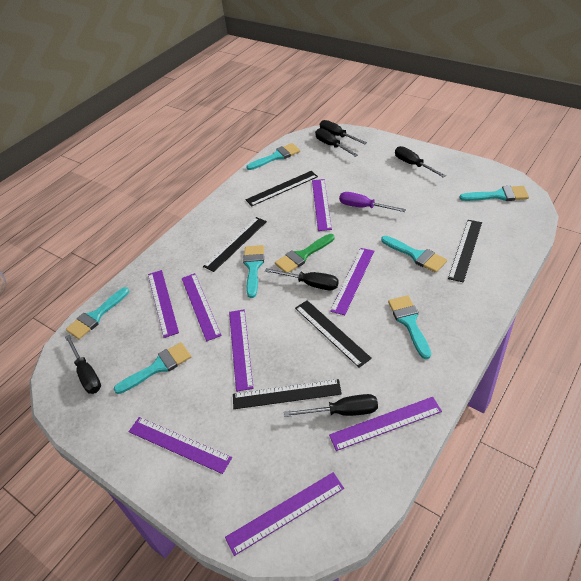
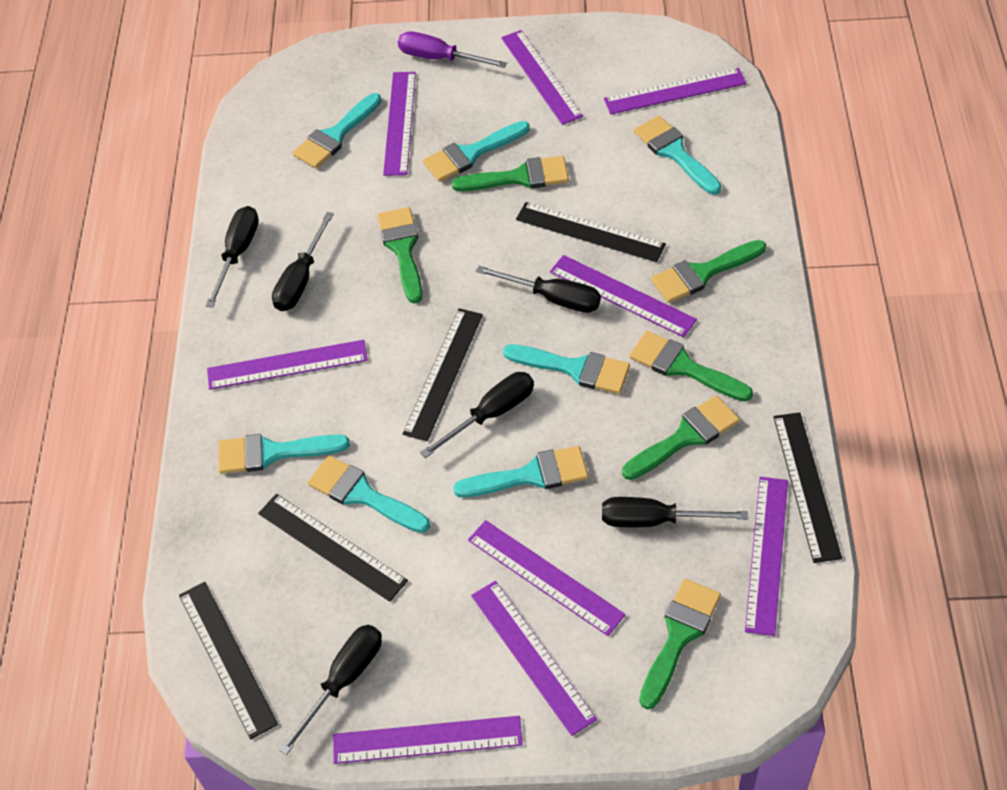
green brush: [275,234,334,273] = 1 -> [378,207,423,303] [452,156,569,191] [622,395,740,480] [629,331,753,402] [639,579,721,709] [651,240,766,303] = 6
purple ruler: [129,417,232,474] [148,270,179,338] [182,273,222,341] [225,472,344,556] [229,309,253,392] [312,179,332,231] [329,397,442,451] [330,248,374,315] = 8 -> [207,340,368,390] [333,716,523,764] [383,72,416,176] [468,520,626,636] [471,581,597,736] [501,30,583,125] [550,255,697,337] [604,68,747,115] [745,477,788,636] = 9

